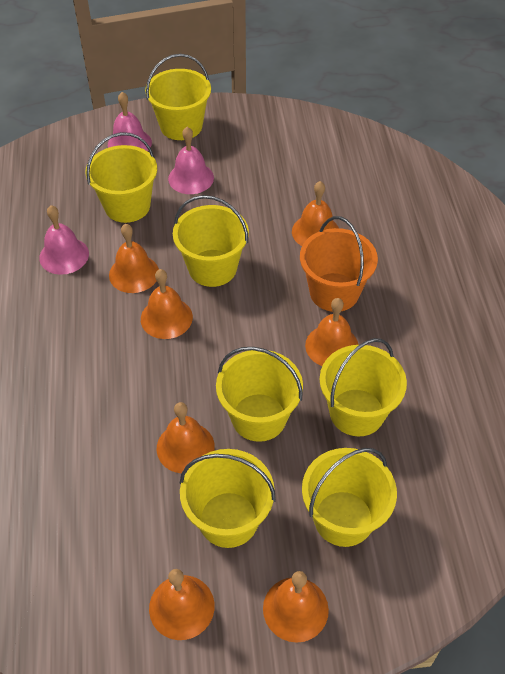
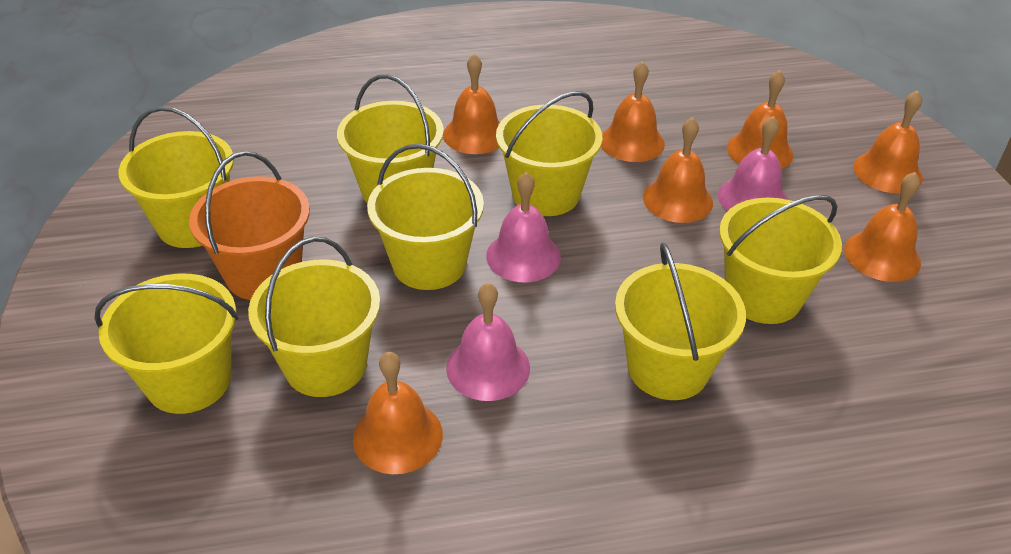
yellow bucket: [85,132,157,223] [145,54,211,140] [173,195,249,287] [180,449,276,548] [216,347,303,442] [302,448,397,547] [320,338,407,436] = 7 -> [94,274,239,414] [119,106,234,248] [248,237,380,397] [337,74,444,203] [367,144,484,290] [496,91,602,216] [615,242,746,400] [719,195,842,324] = 8

